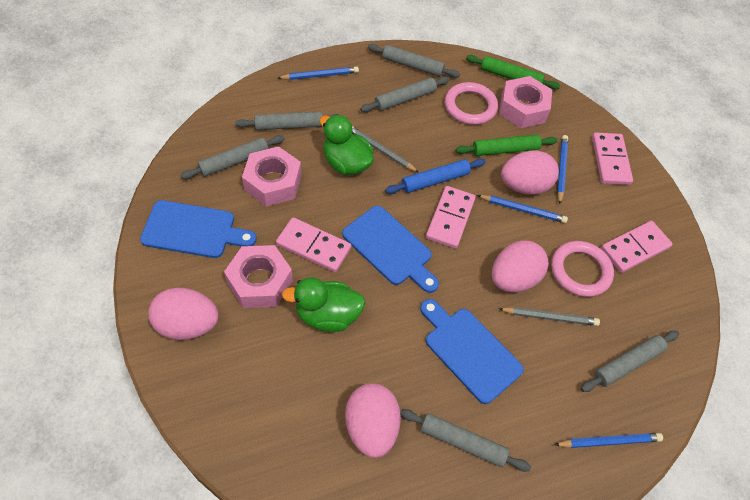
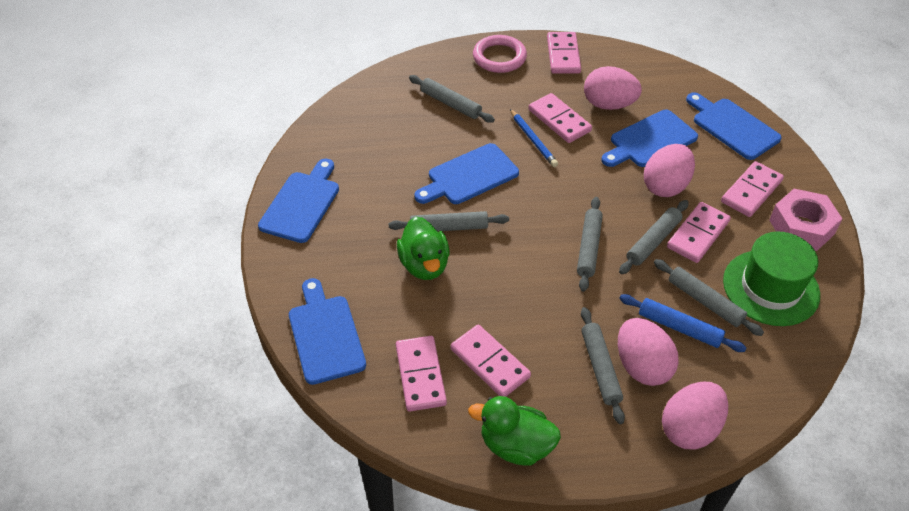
blue cutting board: [140,200,257,258] [342,206,439,293] [420,299,524,404] = 3 -> [258,159,339,243] [289,278,366,385] [414,143,519,204] [601,110,698,167] [686,92,782,160] = 5
blue pencil: [278,67,359,80] [477,195,568,223] [554,433,663,448] [557,135,568,204] = 4 -> [510,109,558,167] = 1
green hat: none = 0 -> [723,231,820,326] = 1
green rolling pin: [456,135,558,156] [466,55,560,90] = 2 -> none = 0
grey pencil: [352,126,419,173] [499,307,600,326] = 2 -> none = 0
pink domino: [276,217,351,272] [426,186,476,249] [592,133,633,185] [601,221,673,273] = 4 -> [396,336,447,412] [451,325,531,397] [528,93,592,143] [547,32,581,74] [667,202,731,263] [721,161,784,217] = 6
pink nut: [224,245,293,308] [242,146,302,207] [499,76,552,128] = 3 -> [769,189,843,251] = 1
pink ring: [445,82,498,125] [551,241,614,297] = 2 -> [473,35,527,73] = 1

